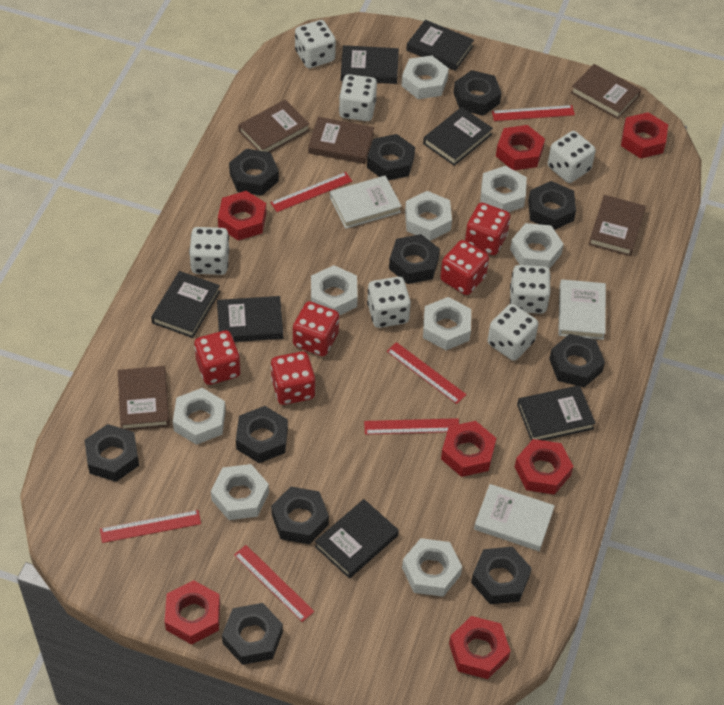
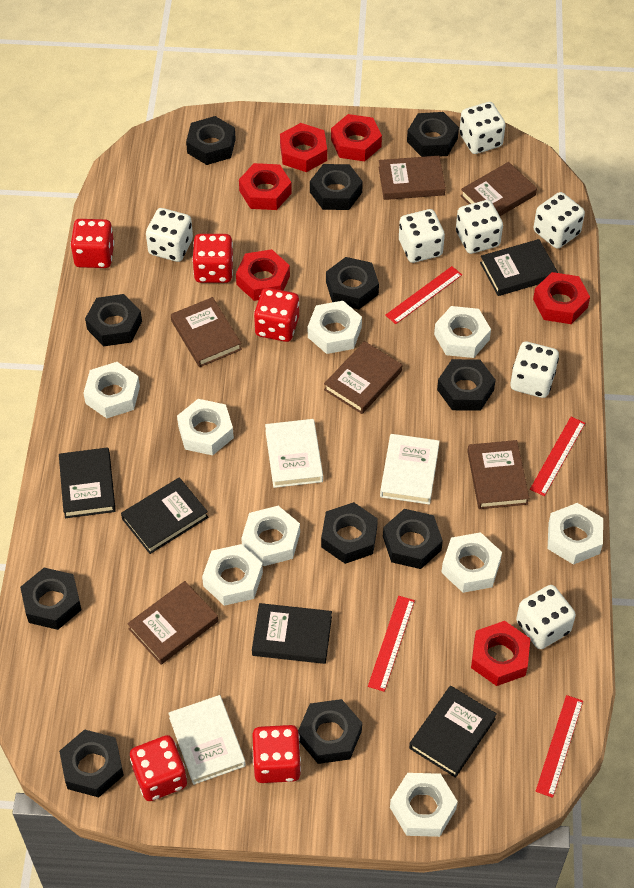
black book: [151,271,220,338] [217,296,283,342] [315,499,399,579] [341,45,399,84] [406,20,474,71] [423,107,493,166] [517,385,596,441] = 7 -> [59,447,116,518] [121,477,208,554] [252,603,332,664] [409,686,497,778] [480,239,558,296] = 5
brown book: [118,366,169,430] [238,100,310,152] [308,117,374,164] [571,64,641,119] [589,195,646,256] = 5 -> [127,581,218,665] [171,297,242,367] [324,341,402,414] [378,156,446,200] [460,162,537,216] [467,440,529,509] = 6
red nut: [165,580,220,645] [218,191,267,241] [441,421,496,477] [449,616,511,679] [496,125,545,170] [515,439,573,495] [621,112,668,159] = 7 -> [236,249,290,301] [239,163,292,210] [280,123,327,172] [331,114,382,161] [471,621,531,686] [533,272,590,324] = 6
red ruler: [100,510,201,543] [234,545,314,622] [270,172,352,212] [364,418,459,435] [387,342,467,404] [492,105,575,121] = 6 -> [368,596,415,692] [385,266,462,324] [530,417,585,496] [536,695,583,798] = 4

